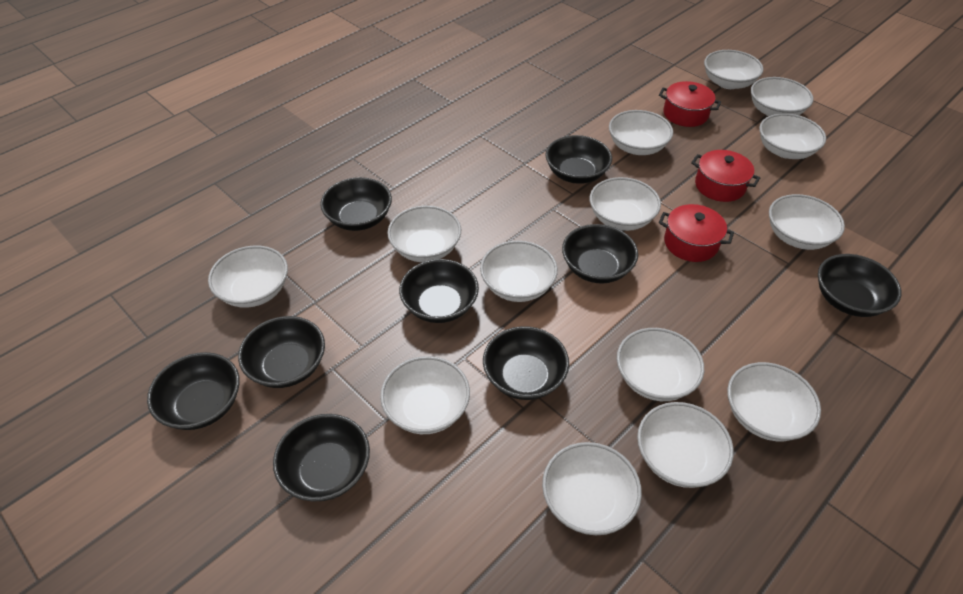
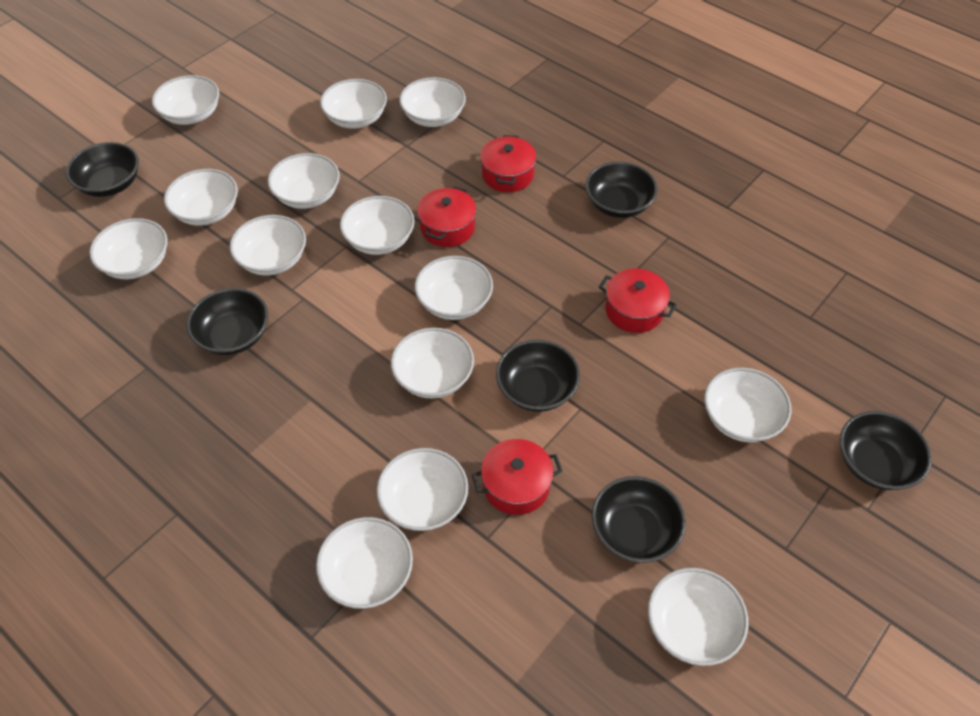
black bowl: [147,352,240,430] [238,316,325,388] [273,414,370,501] [320,177,392,231] [399,259,479,323] [483,326,569,400] [545,135,612,184] [562,224,638,284] [818,254,901,317] = 9 -> [66,142,139,197] [187,288,268,355] [496,340,580,412] [585,162,658,218] [592,476,686,563] [840,411,932,490] = 6
red pot: [659,81,721,127] [659,204,734,262] [691,150,760,202] = 3 -> [417,186,476,247] [472,439,562,515] [480,135,536,192] [599,269,677,333] = 4

